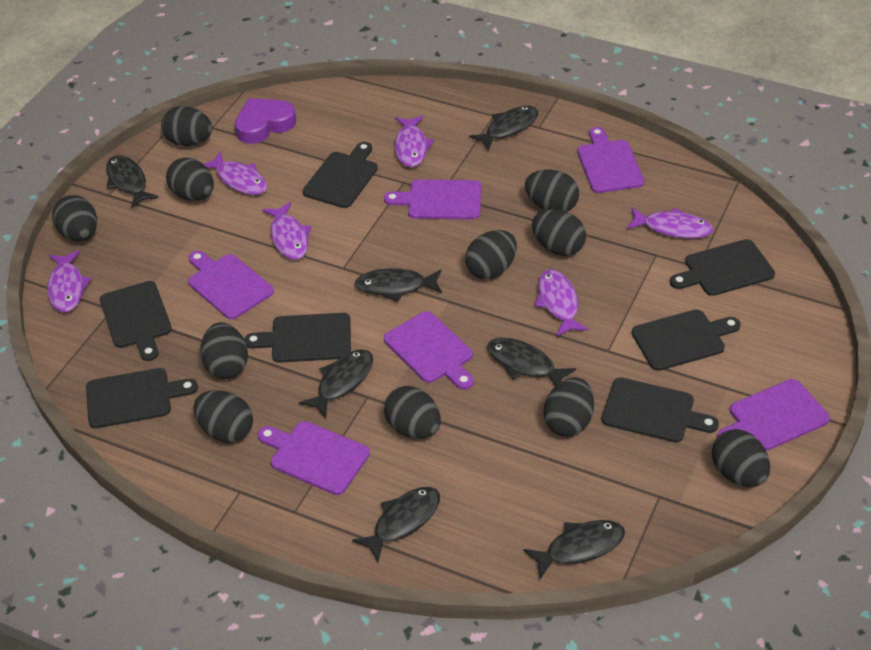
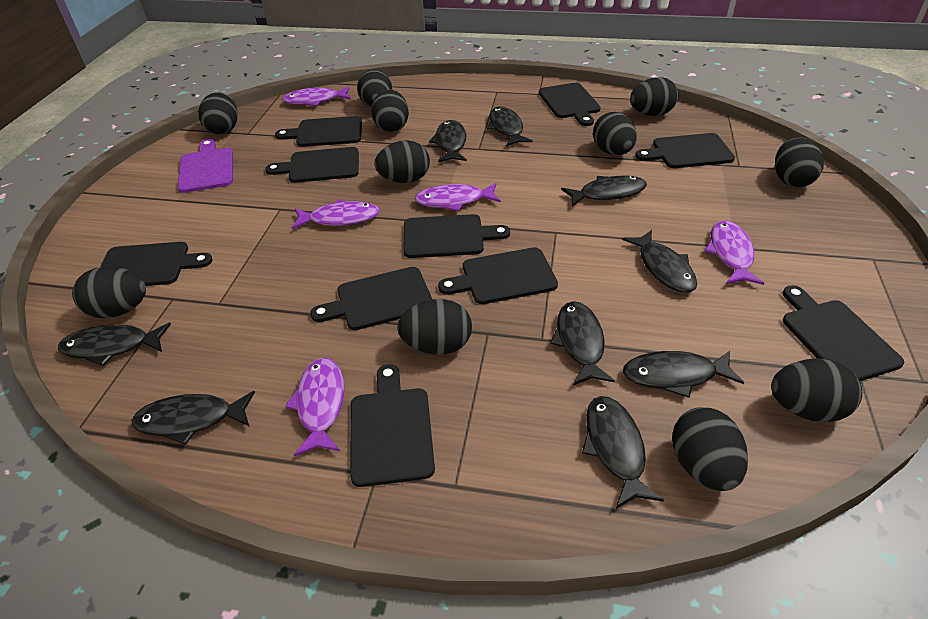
black cutting board: [86,368,198,428] [100,281,172,361] [244,313,351,363] [303,142,378,208] [601,377,719,443] [632,309,741,371] [670,239,775,296] = 7 -> [100,242,212,286] [265,147,359,183] [275,116,362,147] [310,267,433,330] [350,364,435,487] [403,214,510,258] [438,247,558,304] [539,83,601,126] [635,133,735,168] [783,285,904,381] = 10
black fish: [106,155,159,208] [299,349,373,418] [352,487,440,562] [355,268,442,302] [469,106,538,151] [487,338,576,386] [523,520,625,579] = 7 -> [58,323,171,366] [132,391,255,445] [429,120,467,162] [487,107,533,147] [550,301,615,385] [561,176,647,207] [582,396,664,509] [622,230,697,293] [623,351,744,398] = 9
purple cutting board: [188,251,274,319] [258,421,370,495] [384,179,481,220] [384,311,474,390] [577,127,644,193] [718,379,830,450] = 6 -> [178,139,233,193] = 1
purple fish: [47,250,91,312] [204,151,267,195] [262,202,311,260] [394,116,434,167] [535,269,589,336] [626,207,713,238] = 6 -> [283,87,351,106] [285,358,345,456] [291,200,380,229] [414,183,501,211] [705,220,764,285] = 5
purple heart: [235,98,296,144] = 1 -> none = 0

